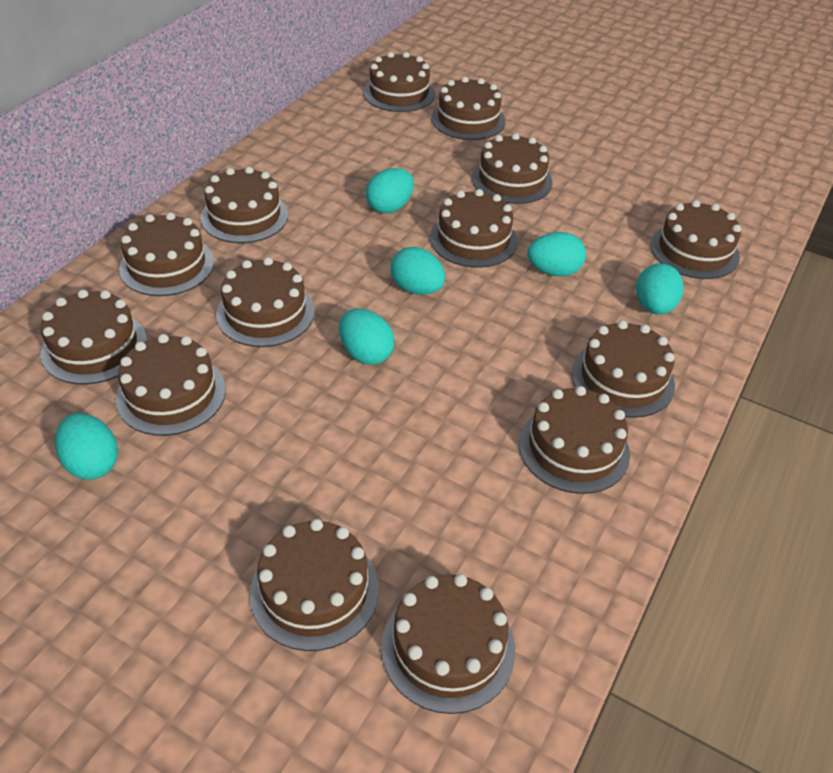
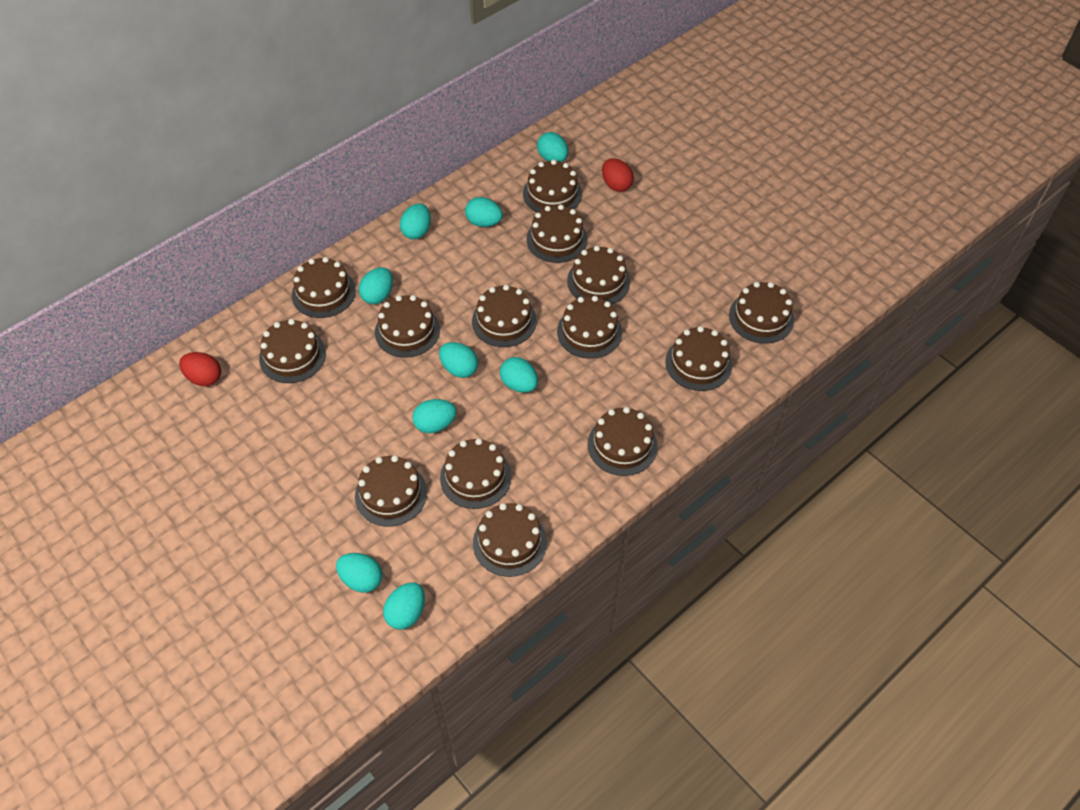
red egg: none = 0 -> [179,352,221,386] [602,158,634,192] = 2
turquoise egg: [55,413,118,479] [339,308,395,365] [366,168,414,213] [390,247,445,295] [527,232,586,276] [636,263,684,315] = 6 -> [336,553,382,593] [359,267,393,304] [383,582,425,630] [400,203,431,239] [412,399,457,433] [439,342,478,378] [465,197,503,227] [500,357,538,392] [537,132,568,162] = 9

